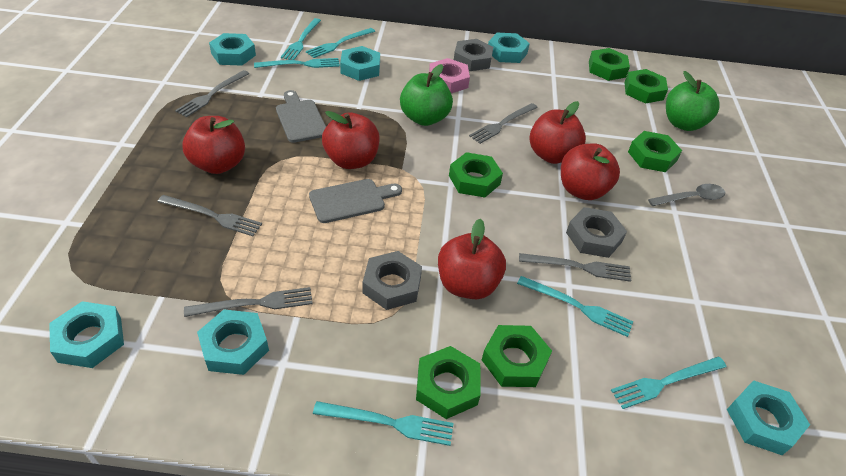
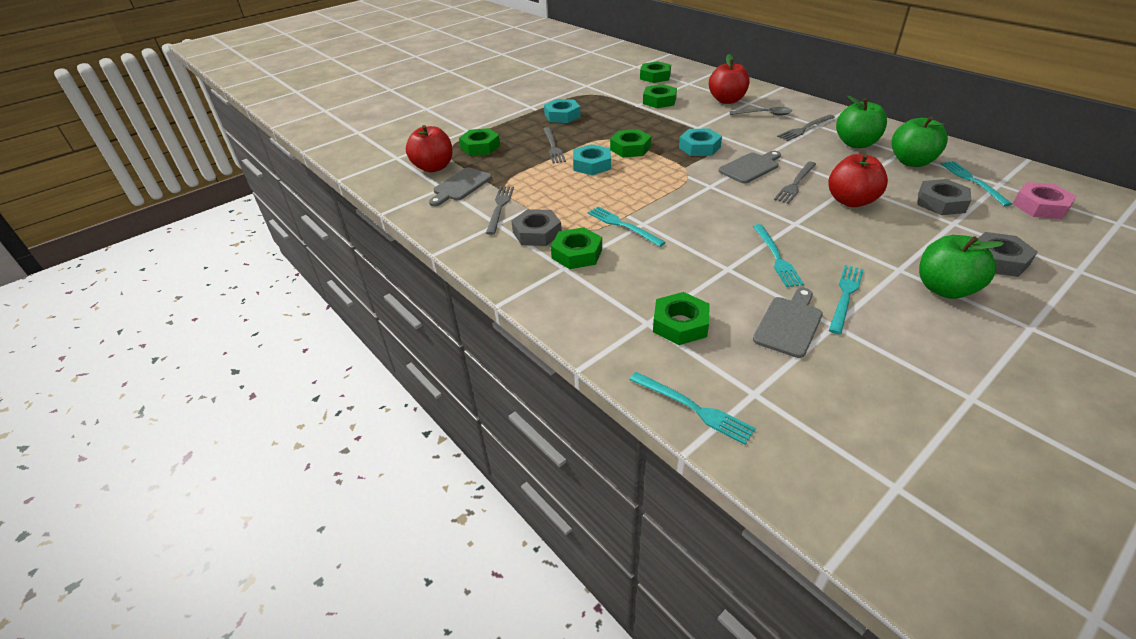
green apple: [400,64,453,126] [666,71,720,131] = 2 -> [836,96,887,148] [891,116,948,167] [919,235,1004,299] = 3
grey cutting board: [276,90,326,143] [309,179,402,223] = 2 -> [429,167,492,206] [718,151,781,183] [753,288,823,358] = 3
grey fork: [157,195,262,236] [175,70,249,117] [184,287,313,317] [469,103,538,144] [519,253,631,282] = 5 -> [486,186,514,235] [543,127,566,163] [774,162,816,204] [777,115,835,141] = 4
red apple: [182,116,245,174] [322,111,380,169] [438,219,506,299] [529,101,586,164] [561,143,620,200] = 5 -> [406,125,453,172] [709,54,750,104] [828,154,888,207] = 3
turquoise fork: [254,58,340,68] [281,18,321,60] [306,28,375,58] [313,401,454,446] [517,276,633,337] [611,357,726,409] = 6 -> [587,207,666,247] [630,372,756,445] [753,224,804,287] [829,265,864,334] [941,161,1012,206] = 5
turquoise nut: [49,301,124,368] [197,309,269,375] [209,33,256,66] [340,46,380,81] [488,33,530,63] [727,380,810,455] = 6 -> [544,99,580,123] [573,144,611,175] [679,128,722,156] = 3

